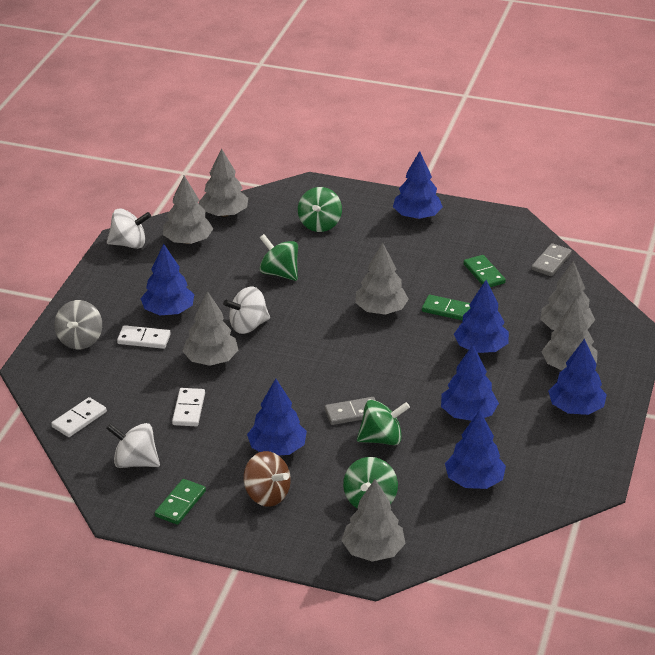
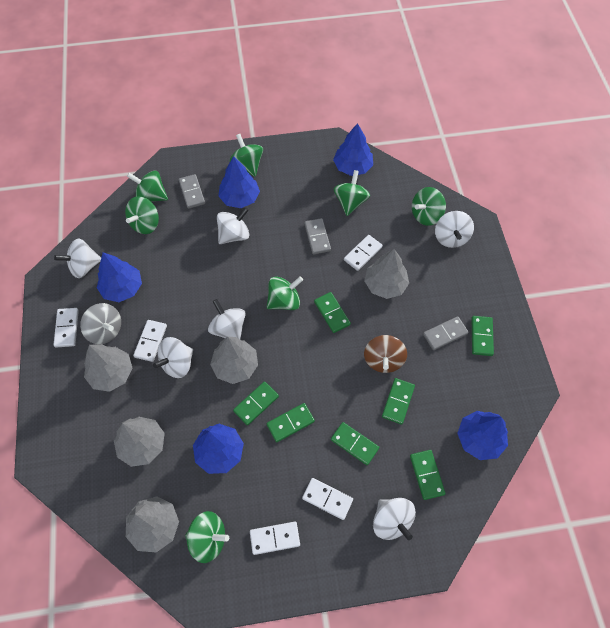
blue tree: [140,244,194,315] [247,379,307,455] [393,151,443,219] [441,345,499,421] [445,410,506,489] [454,280,509,353] [548,339,607,415] = 7 -> [97,252,142,302] [193,424,244,474] [218,156,260,208] [333,123,373,176] [457,411,508,460] = 5
green domino: [155,479,206,525] [422,295,471,321] [463,255,506,287] = 3 -> [233,381,279,425] [267,403,315,442] [314,292,351,333] [331,422,379,465] [382,378,415,424] [410,450,446,500] [472,316,494,356] = 7
green spinning top: [260,234,298,281] [298,187,342,232] [343,457,398,509] [357,400,410,445] = 4 -> [125,196,159,234] [127,170,168,202] [185,511,229,563] [230,134,263,177] [267,276,303,310] [334,170,370,216] [412,187,446,226] = 7
grey domino: [325,397,376,425] [531,243,572,276] = 2 -> [179,174,205,209] [304,218,331,254] [423,316,469,350] = 3
grey tree: [163,175,213,244] [183,291,238,366] [199,148,248,217] [341,479,406,562] [355,243,409,315] [540,261,595,330] [541,298,598,370] = 7 -> [84,344,133,392] [114,417,165,467] [126,496,179,552] [210,337,258,384] [364,249,409,299] = 5
white domino: [51,397,107,437] [117,325,171,349] [172,388,205,426] = 3 -> [53,308,79,347] [133,320,167,362] [250,522,300,555] [302,478,353,520] [344,235,383,271] = 5
white spinning top: [106,423,160,468] [107,209,151,249] [223,286,270,334] = 3 -> [54,238,101,278] [153,337,193,378] [208,299,246,340] [217,207,249,244] [373,498,416,540] [435,211,474,248] = 6

